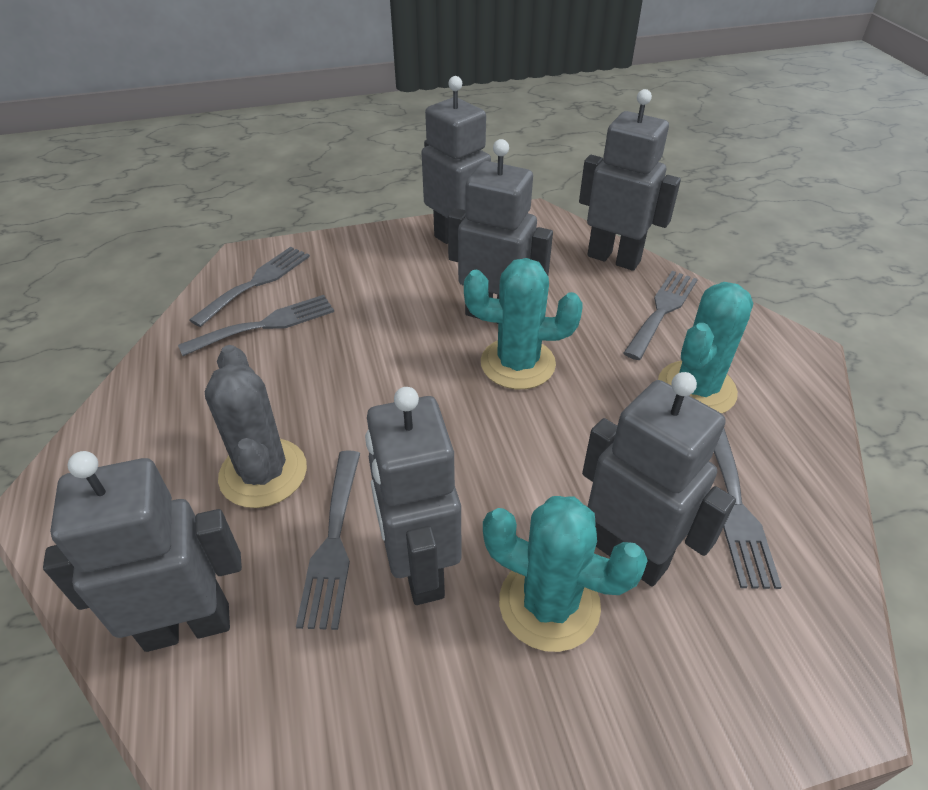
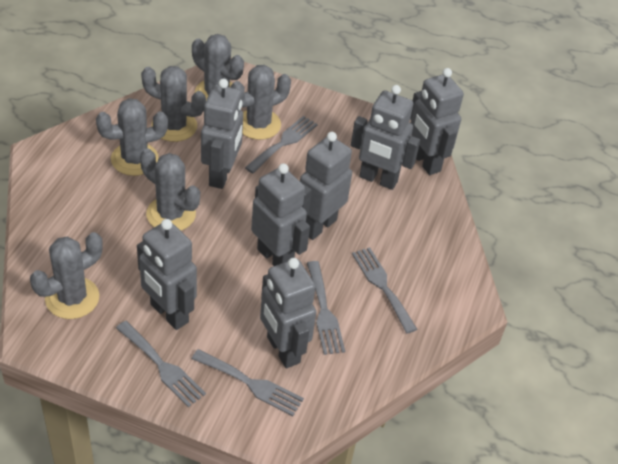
grey cactus: [205,345,307,508] = 1 -> [30,232,103,319] [96,98,168,176] [140,149,200,231] [141,66,206,142] [192,34,244,100] [230,65,291,140] = 6
grey robot: [43,451,242,652] [365,387,461,605] [421,76,491,244] [448,139,553,324] [579,89,681,271] [582,372,736,587] = 6 -> [137,219,197,330] [201,79,243,189] [251,163,310,266] [260,258,316,368] [300,132,352,240] [351,85,420,190] [410,68,464,175] = 7
turquoise cactus: [464,258,583,389] [483,496,648,652] [658,282,753,414] = 3 -> none = 0

